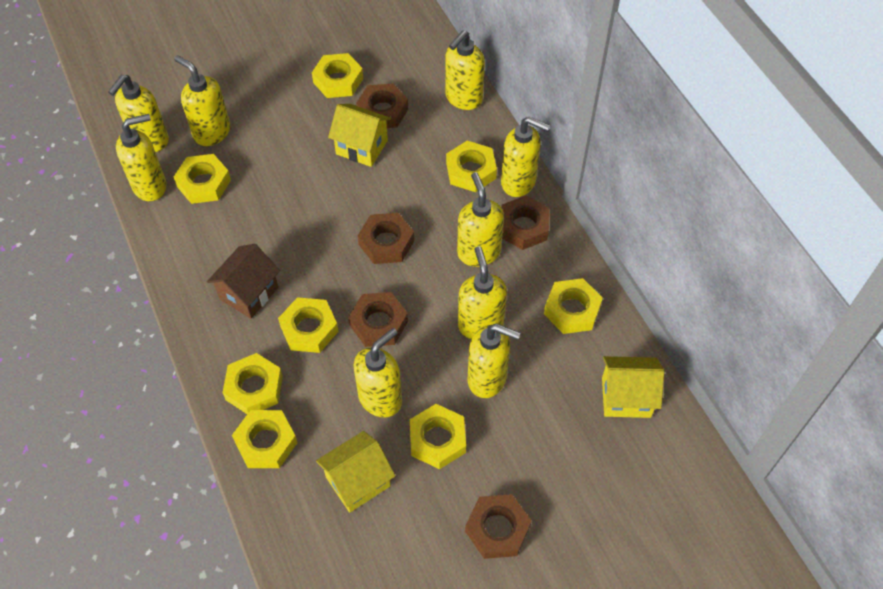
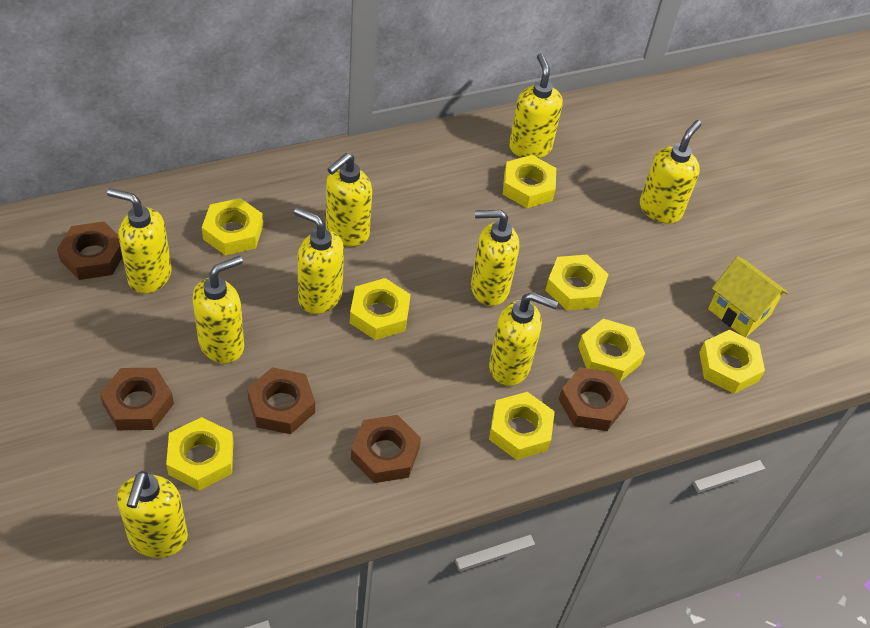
brown house: [207,244,280,319] = 1 -> none = 0
yellow house: [316,431,395,513] [328,104,391,167] [602,356,664,418] = 3 -> [708,256,789,337] = 1

